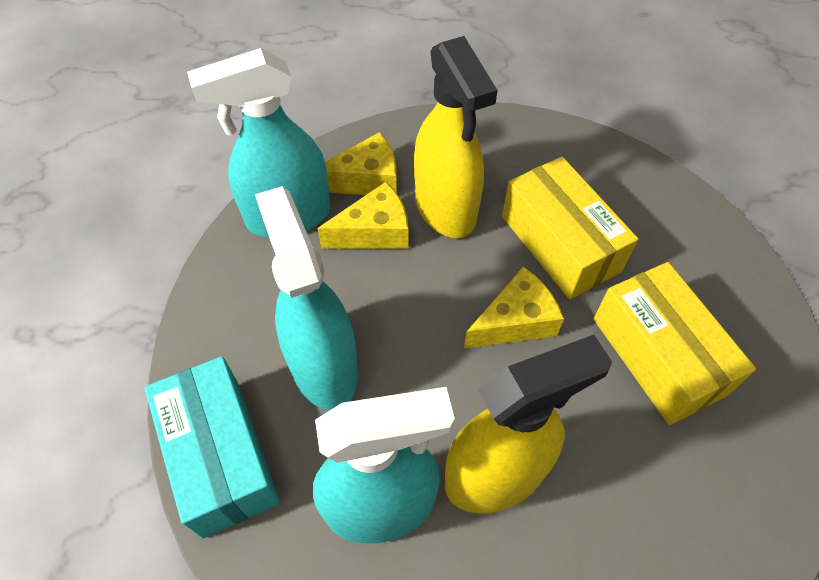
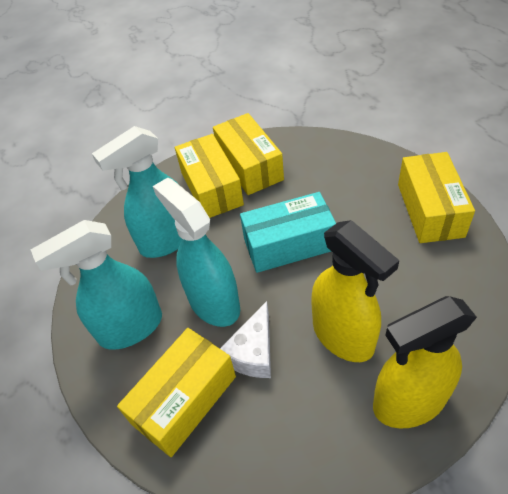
white cheese: none = 0 -> [220,301,271,378] = 1
yellow box: [502,157,638,300] [593,262,756,425] = 2 -> [117,328,236,457] [175,134,244,218] [213,113,284,195] [398,152,475,243] = 4
yellow cheese: [317,182,409,249] [325,132,397,195] [464,267,564,348] = 3 -> none = 0

